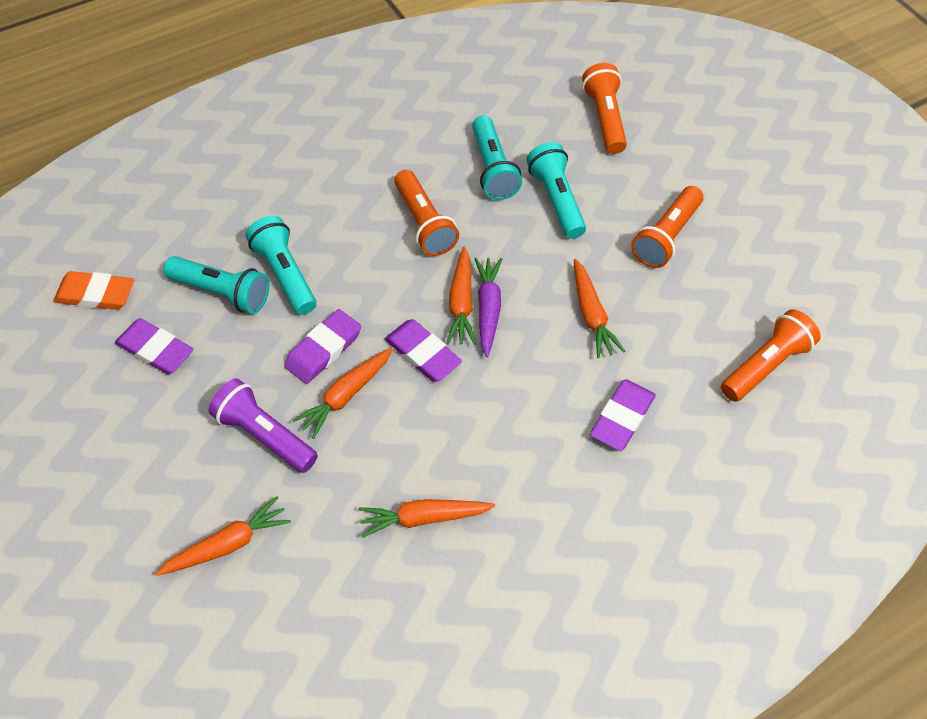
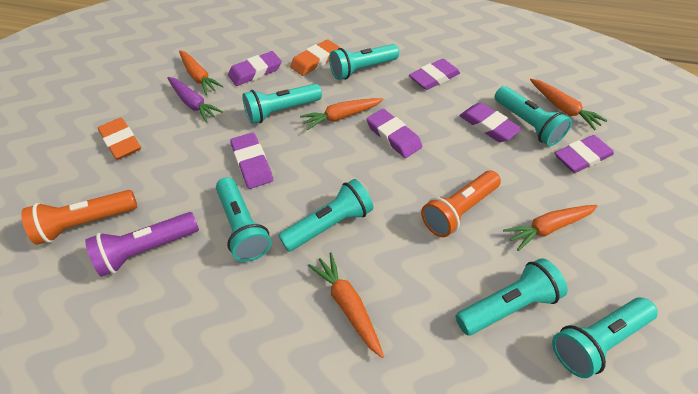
orange eraser: [53,271,134,310] = 1 -> [98,117,141,160] [290,39,340,76] = 2
orange flashlight: [394,170,459,256] [582,63,627,154] [631,186,703,268] [721,309,821,402] = 4 -> [21,190,137,245] [421,171,501,237] = 2
purple eraser: [115,318,194,375] [284,309,361,384] [385,319,462,382] [590,379,656,451] = 4 -> [228,51,282,86] [230,132,273,189] [367,109,422,158] [409,59,460,90] [459,103,522,142] [555,135,614,173] = 6
turquoise flashlight: [164,256,269,314] [246,216,316,315] [472,116,522,200] [527,142,586,239] = 4 -> [216,177,271,262] [242,84,322,124] [278,179,373,252] [329,44,399,80] [456,258,568,335] [495,86,572,146] [552,297,658,378] = 7

